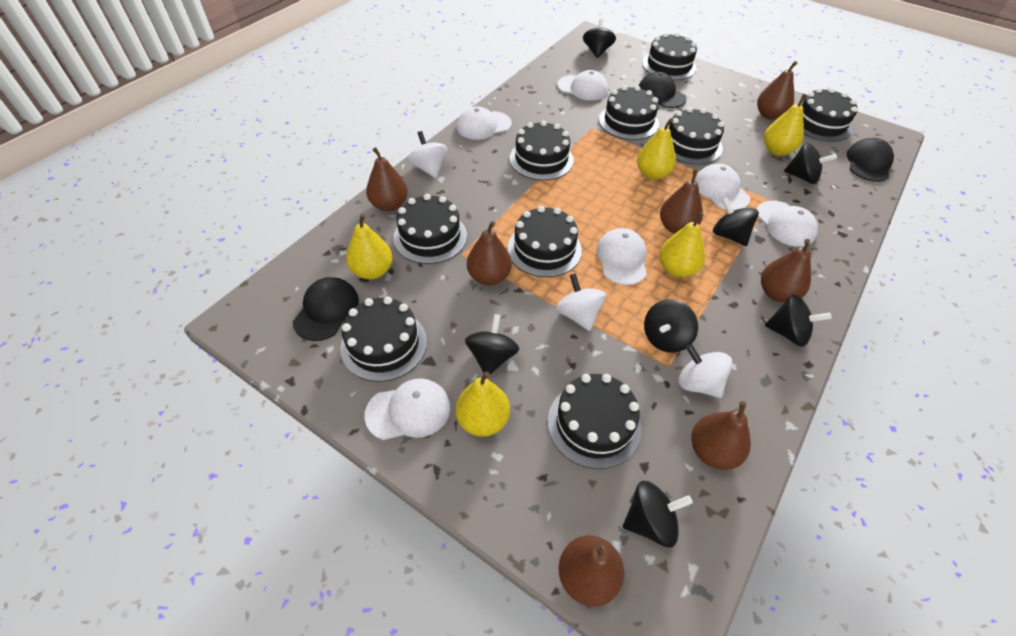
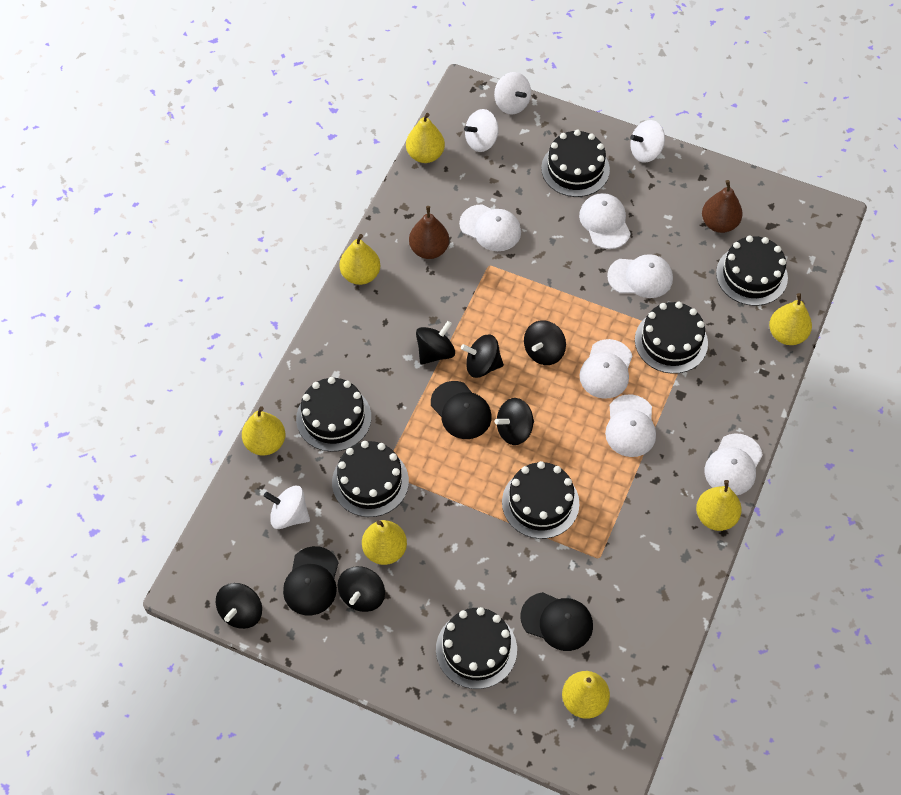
black cake: [340,296,427,382] [393,194,467,264] [508,206,582,277] [509,120,574,180] [548,374,642,469] [599,85,659,140] [642,33,697,80] [668,107,724,165] [801,88,858,142] = 9 -> [296,377,371,452] [332,441,409,517] [436,607,517,689] [502,461,579,539] [541,130,610,197] [635,302,708,374] [716,236,788,306] = 7
black spinning top: [465,314,519,374] [583,19,616,58] [623,481,693,547] [644,299,698,353] [713,198,759,246] [765,295,832,347] [784,143,837,184] = 7 -> [216,583,262,629] [338,566,385,612] [416,321,455,365] [461,334,504,378] [495,398,534,445] [524,320,566,365] = 6
brown pear: [366,147,408,212] [467,221,512,285] [558,535,624,607] [660,169,703,234] [691,401,751,470] [757,61,797,120] [761,239,811,303] = 7 -> [409,206,449,259] [702,180,743,233] = 2
white spinning top: [408,131,447,178] [556,273,606,331] [679,344,732,398] = 3 -> [264,486,310,529] [464,109,499,152] [494,72,531,115] [630,120,665,163] = 4
yellow pear: [346,214,393,279] [456,371,510,437] [637,118,676,180] [659,212,705,277] [764,94,807,156] = 5 -> [242,406,285,456] [339,234,380,285] [362,520,407,565] [406,113,445,163] [562,671,610,719] [696,480,742,531] [769,293,812,345] = 7

